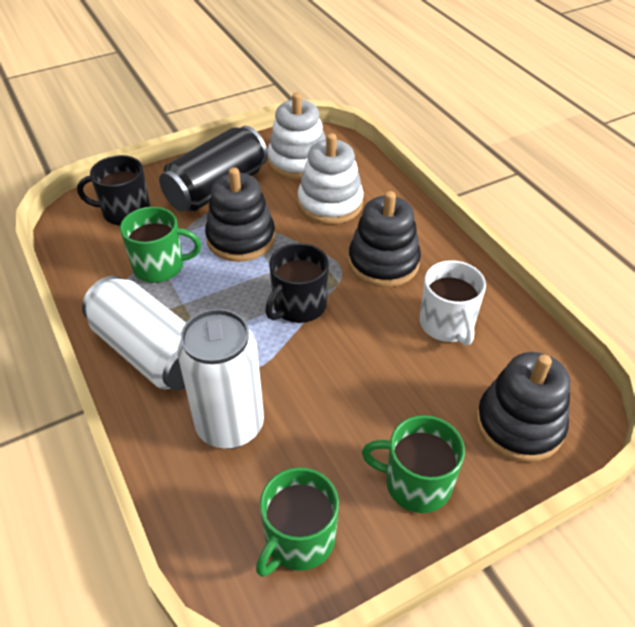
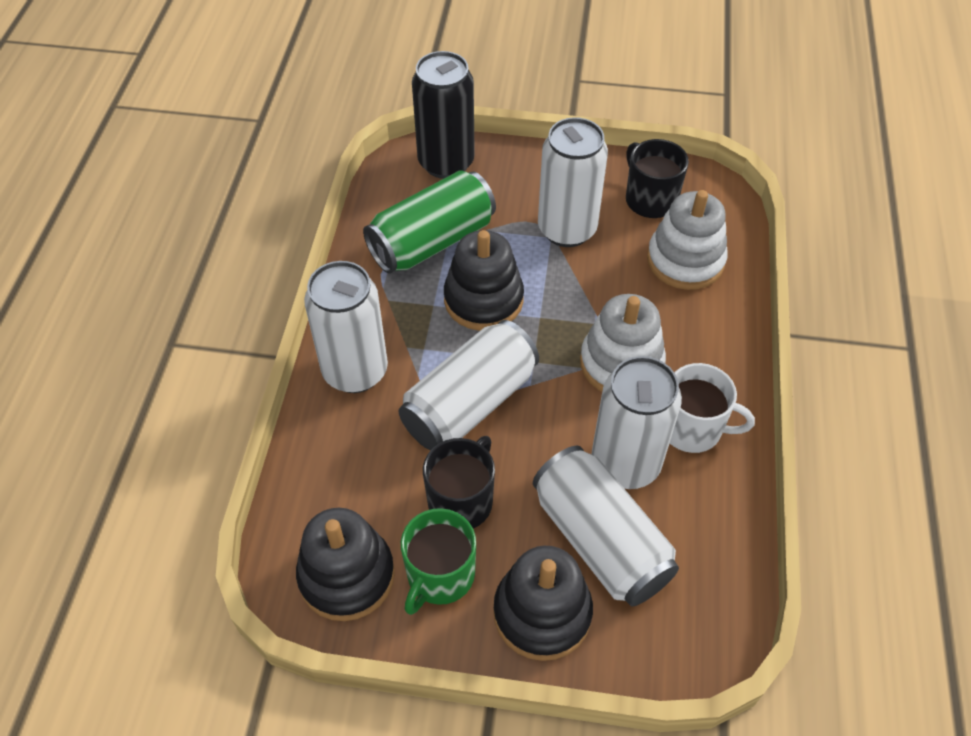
green can: none = 0 -> [363,170,496,274] = 1
green mug: [120,207,201,283] [256,467,339,577] [362,415,465,513] = 3 -> [401,508,476,615] = 1
white can: [82,276,186,390] [177,309,264,449] = 2 -> [304,261,388,393] [398,320,539,450] [533,446,679,607] [538,117,608,247] [591,356,682,489] = 5

